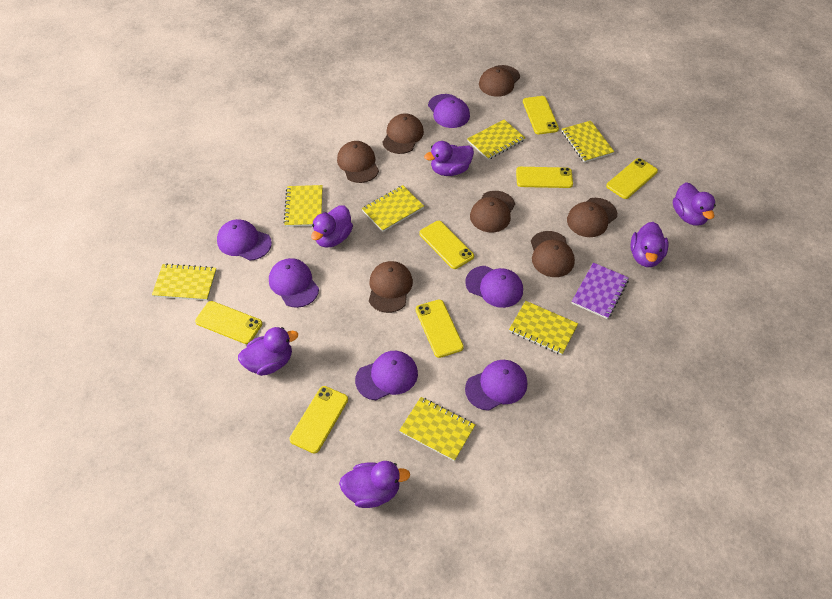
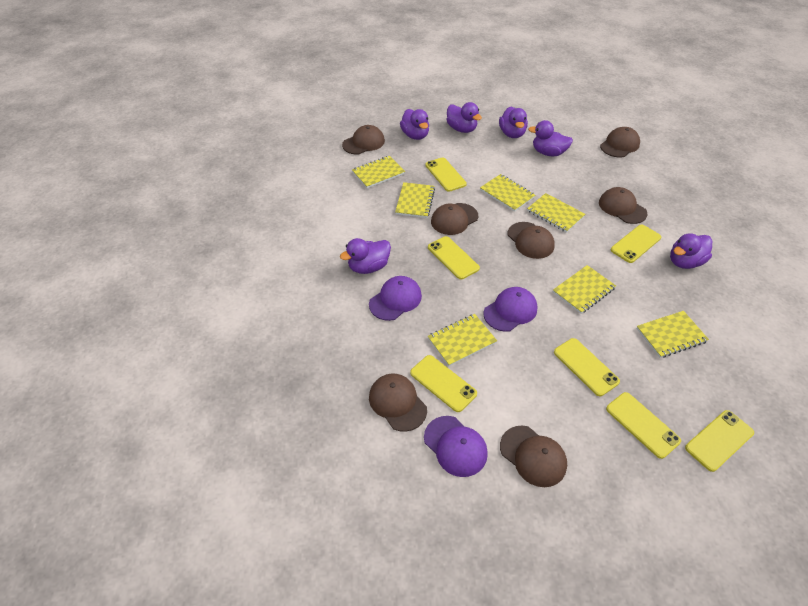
purple cap: [217,219,272,261] [269,258,319,308] [355,351,418,400] [428,94,470,128] [465,266,523,308] [465,360,527,411] = 6 -> [369,276,422,321] [424,416,488,477] [483,287,538,332] = 3
purple notebook: [572,263,629,319] = 1 -> none = 0

